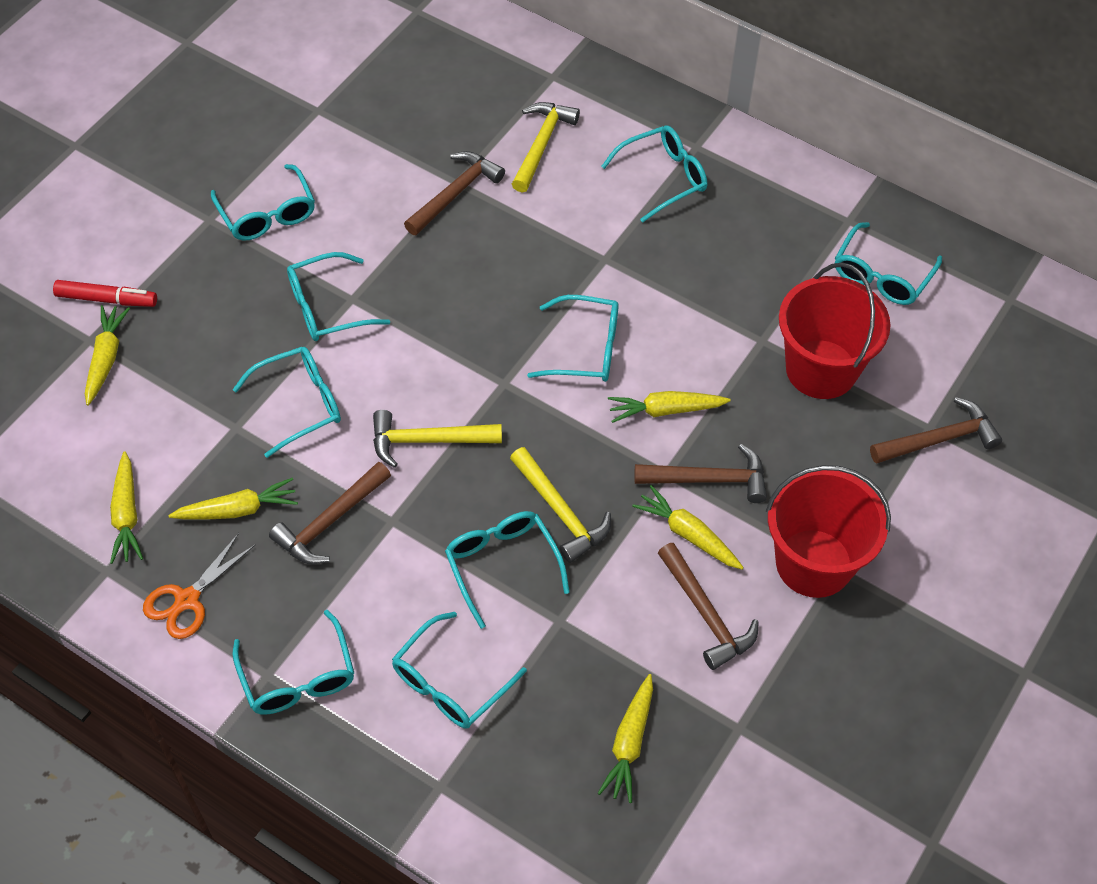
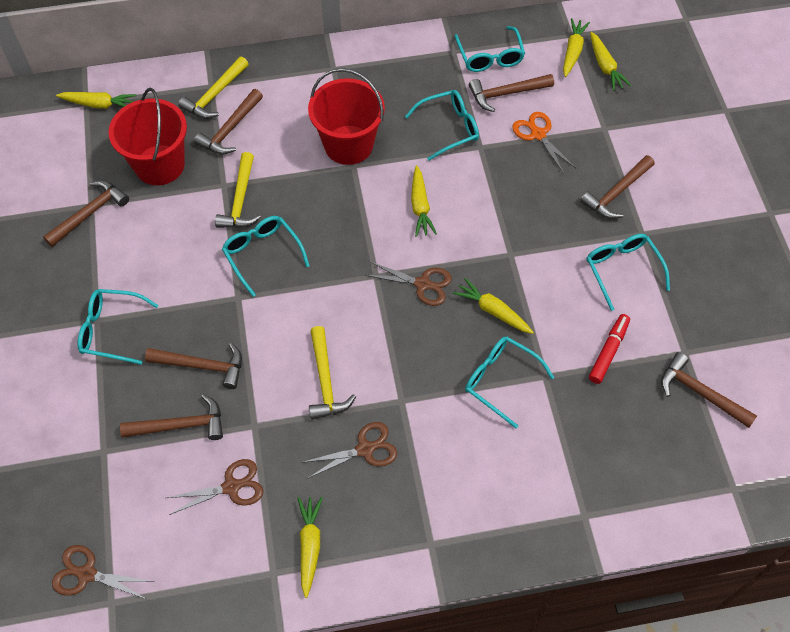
brown hammer: [269,462,391,564] [404,151,505,235] [634,444,767,503] [658,543,759,670] [870,397,1002,464] = 5 -> [43,180,129,247] [120,394,223,440] [145,343,242,389] [194,89,263,155] [469,74,554,112] [580,155,655,219] [661,352,757,428] = 7
brown scissors: none = 0 -> [52,545,154,599] [166,459,263,515] [304,422,397,479] [365,262,452,306] = 4
turquoise glasses: [211,164,315,241] [232,347,341,458] [233,610,354,715] [287,252,390,341] [392,612,527,728] [445,511,570,629] [527,295,619,382] [601,126,707,222] [835,222,942,305] = 9 -> [77,289,159,365] [222,216,310,297] [405,90,479,161] [455,26,525,72] [465,337,554,428] [587,234,670,311] = 6

